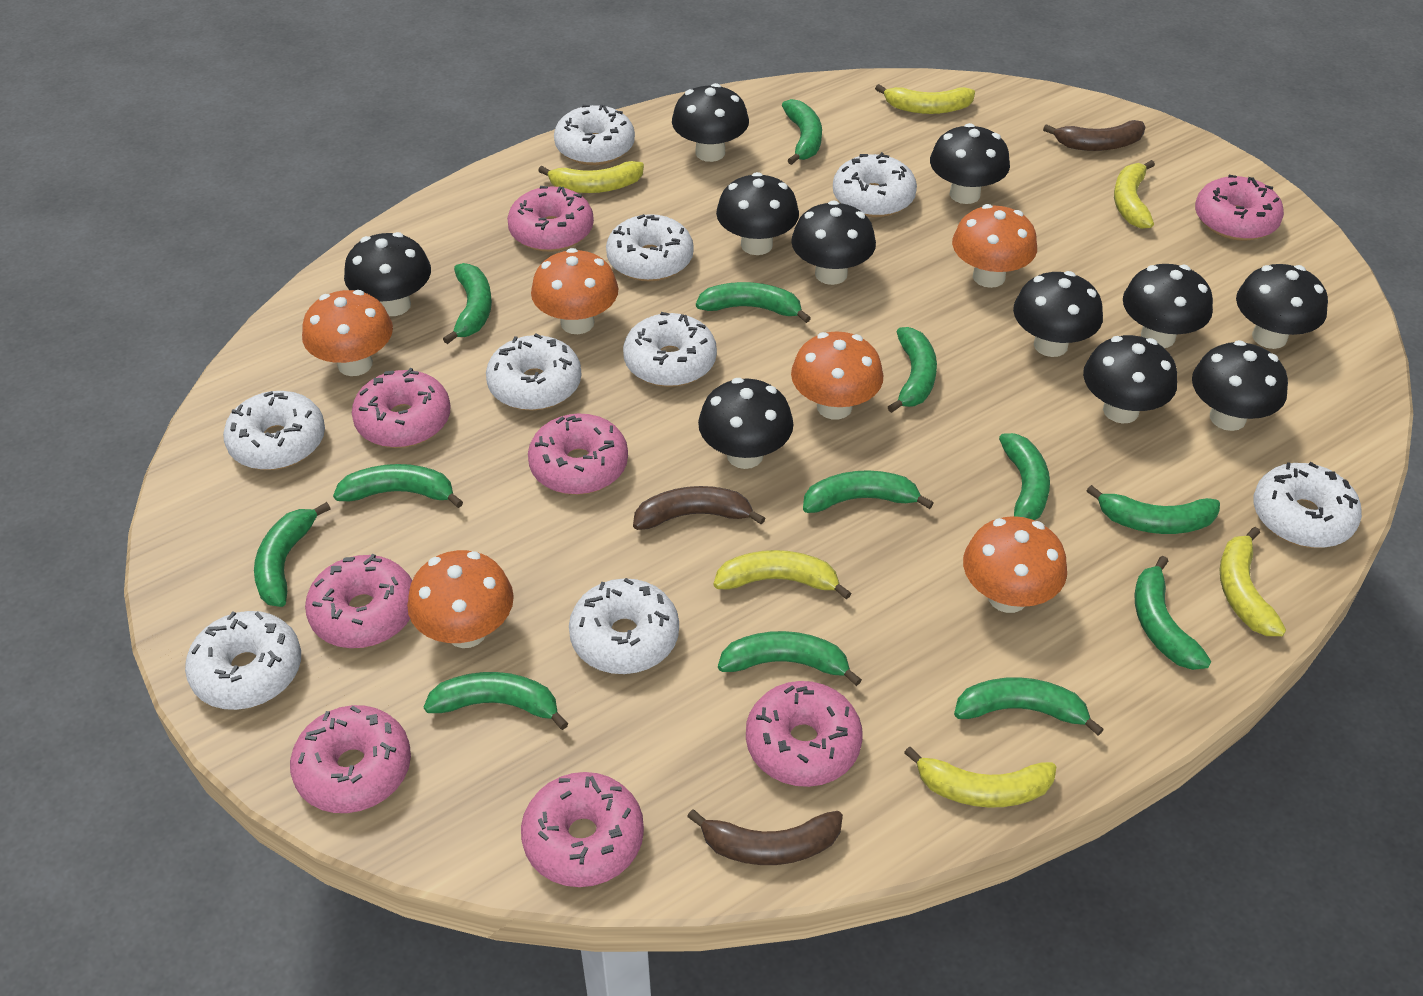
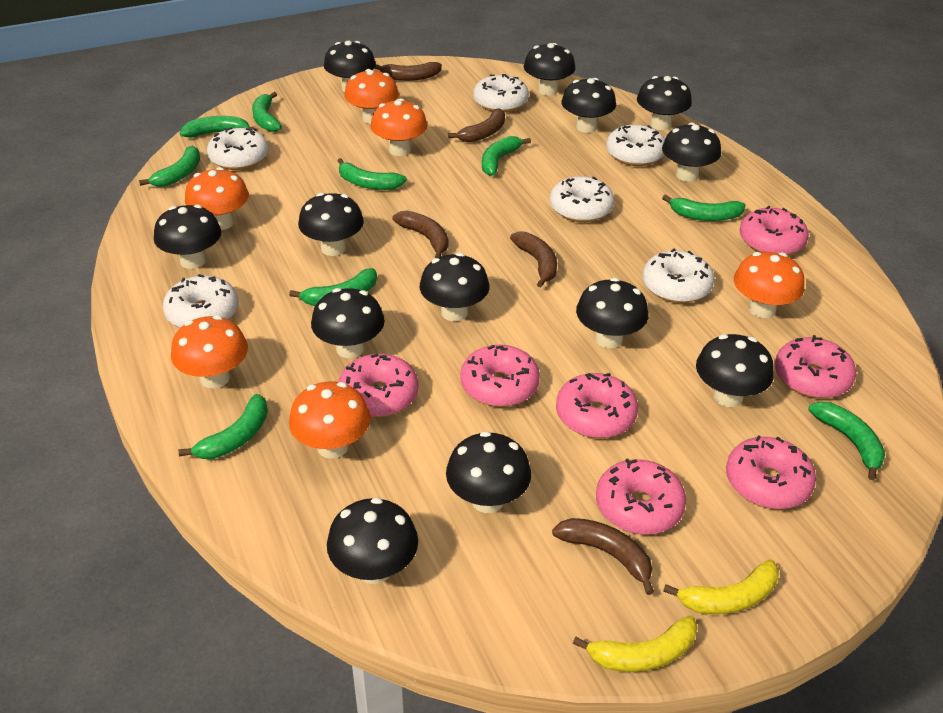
black mushroom: [344,232,431,316] [672,83,749,162] [698,378,794,469] [716,172,799,255] [791,200,876,285] [930,123,1010,204] [1013,271,1103,357] [1083,335,1177,424] [1123,264,1213,348] [1192,340,1288,431] [1236,264,1328,349] = 11 -> [154,204,221,269] [298,193,364,256] [311,288,385,358] [324,41,376,92] [327,497,418,584] [420,253,490,321] [446,431,531,513] [524,43,575,96] [561,78,616,133] [576,278,648,348] [637,76,692,130] [662,123,721,182] [696,334,774,407] = 13
brown banana: [633,486,765,530] [687,809,843,865] [1043,120,1145,151] = 3 -> [374,62,442,81] [392,210,448,258] [448,108,505,142] [510,232,557,287] [552,518,654,595] = 5
green banana: [254,502,331,607] [333,464,463,508] [424,672,569,730] [443,263,492,344] [696,282,811,323] [718,631,862,686] [782,99,822,165] [803,470,934,513] [888,327,937,413] [954,677,1104,736] [999,433,1050,520] [1087,485,1220,534] [1134,556,1211,670] = 13 -> [139,146,200,187] [179,394,268,459] [180,116,257,138] [252,92,282,132] [289,268,377,306] [338,158,407,190] [482,136,531,176] [662,195,745,221] [808,402,885,480] = 9
pink donut: [290,705,411,813] [305,554,412,648] [352,368,450,448] [507,186,594,252] [521,772,644,887] [528,414,628,495] [746,681,862,787] [1195,175,1284,241] = 8 -> [338,354,418,417] [461,345,540,407] [556,373,638,438] [596,459,686,535] [726,435,816,509] [739,206,809,255] [775,335,856,398] = 7
white donut: [185,611,301,710] [223,391,325,470] [486,334,582,411] [554,105,635,165] [569,578,679,674] [606,214,694,282] [623,312,717,387] [833,152,917,217] [1253,462,1362,548] = 9 -> [163,274,238,328] [207,127,269,170] [473,74,529,112] [550,176,614,222] [606,125,665,166] [643,248,715,303] = 6
yellow banana: [538,161,644,193] [714,550,851,599] [875,84,975,114] [904,746,1056,808] [1114,160,1155,229] [1220,527,1286,636] = 6 -> [573,615,698,672] [663,559,779,614] = 2

